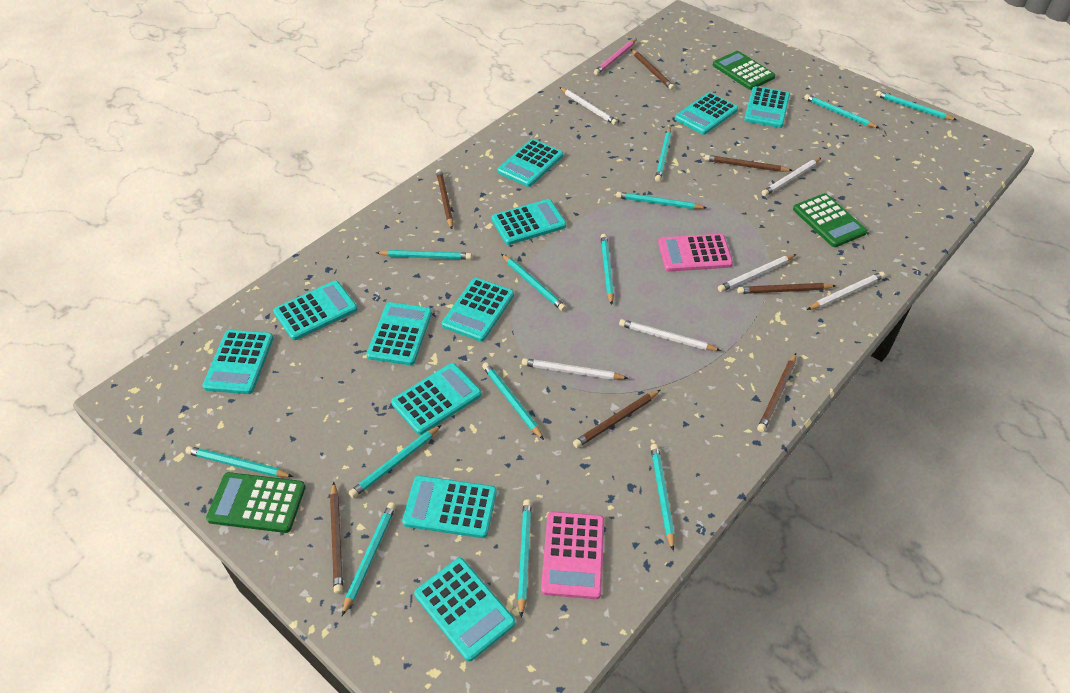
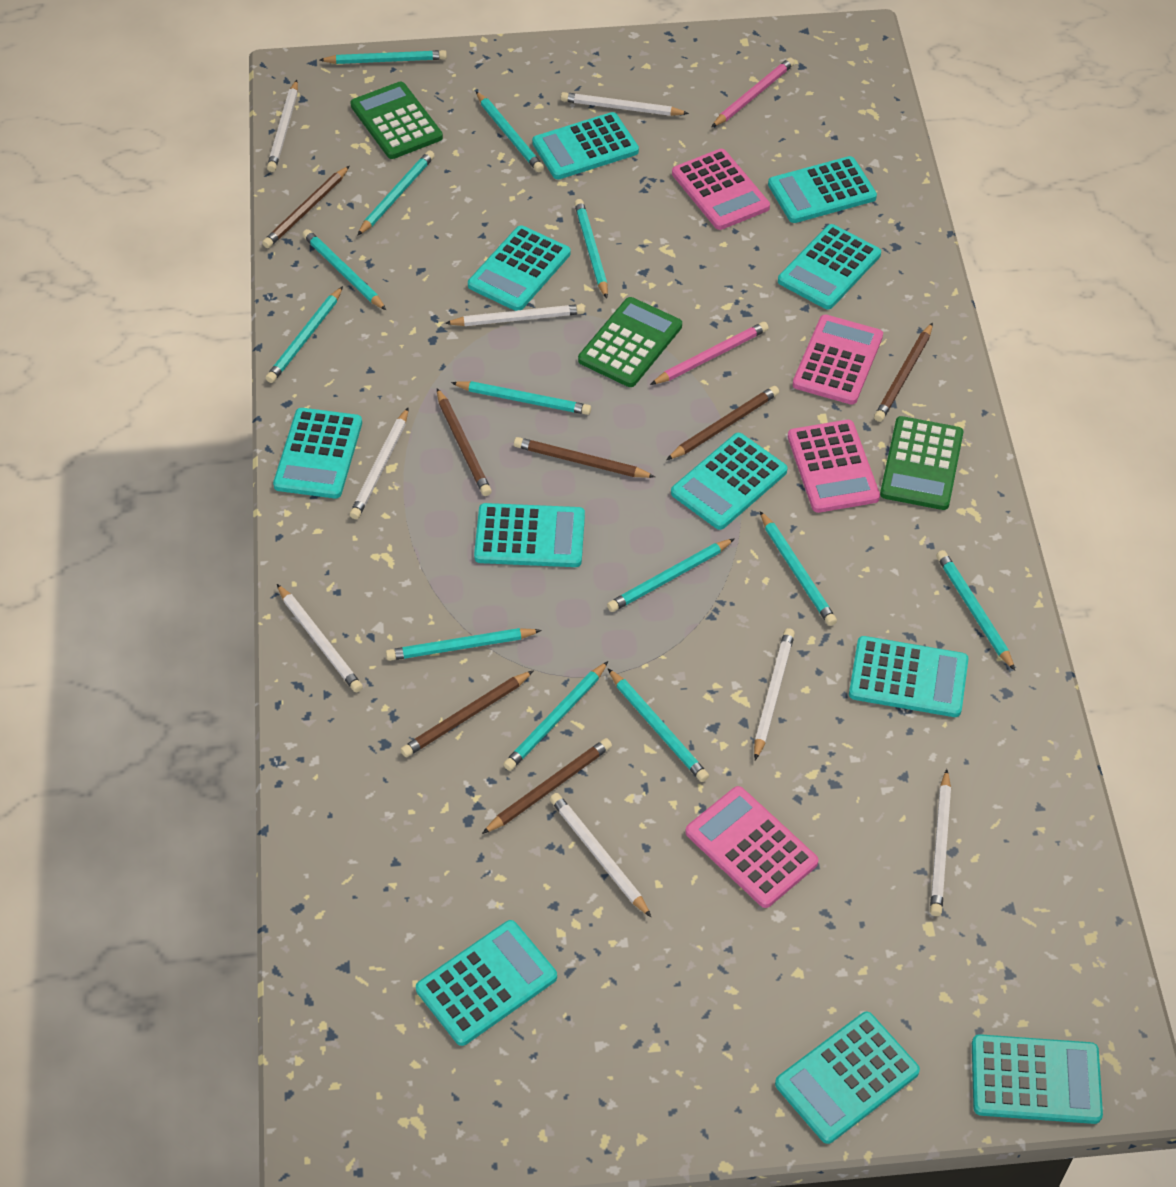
pink calculator: [541,511,604,599] [658,234,733,272] = 2 -> [672,149,770,230] [685,786,819,908] [788,420,880,513] [793,315,883,405] = 4
pink pencil: [594,39,637,75] = 1 -> [650,322,768,385] [712,58,795,127] = 2
white pencil: [522,358,628,380] [559,87,618,125] [619,319,721,351] [718,254,796,292] [762,158,821,196] [807,272,885,310] = 6 -> [267,80,298,172] [277,584,363,692] [350,407,409,519] [445,304,585,326] [550,793,651,917] [561,92,689,116] [754,628,795,760] [930,769,951,916] = 8

